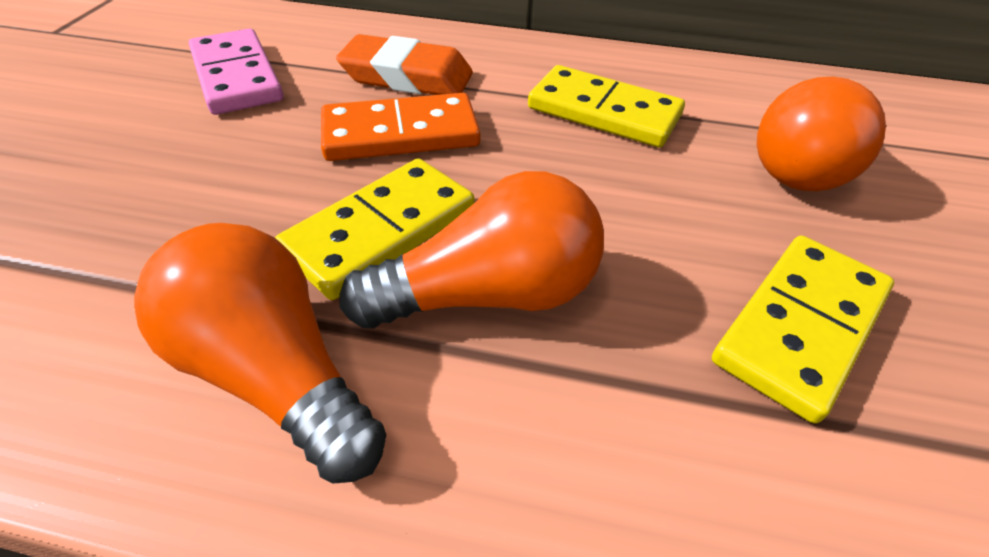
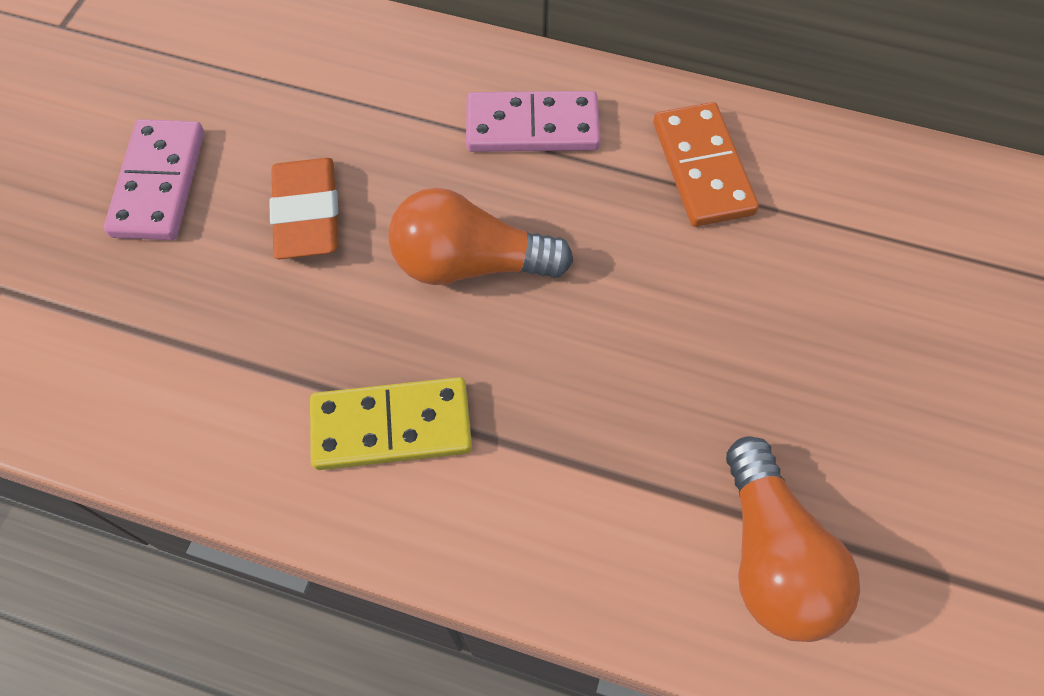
orange light bulb: [134,223,386,484] [340,171,604,329] [757,76,886,191] = 3 -> [389,188,573,285] [726,436,860,642] = 2
pink domino: [189,29,284,115] = 1 -> [104,119,204,240] [466,91,600,152] = 2
yellow domino: [275,158,474,300] [528,65,685,147] [712,235,894,424] = 3 -> [310,377,472,470] = 1

